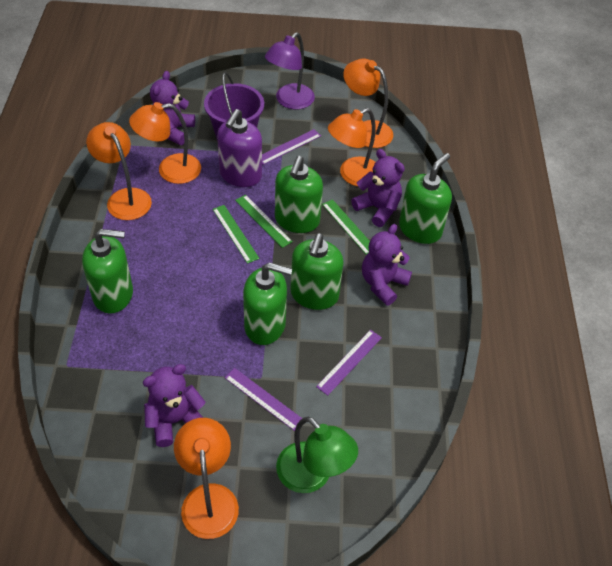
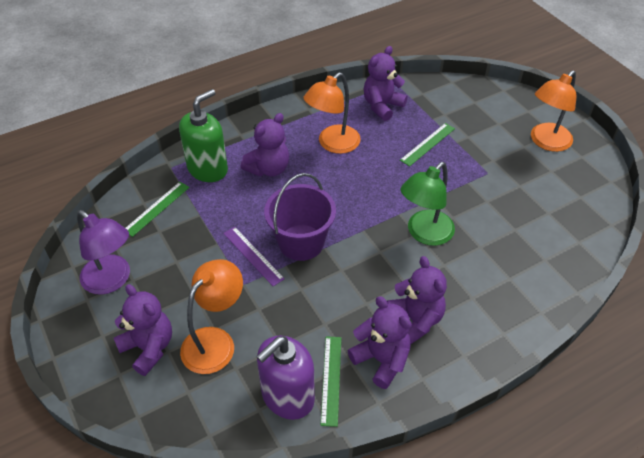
green soap dispenser: [82,229,133,314] [243,262,292,345] [275,156,323,233] [290,233,344,310] [399,153,452,244] = 5 -> [179,89,228,182] = 1
orange lamp: [86,122,152,220] [129,102,201,184] [174,418,239,539] [328,108,376,186] [343,59,393,148] = 5 -> [180,259,243,374] [303,72,361,154] [531,71,577,152] = 3
purple ruler: [225,368,302,431] [262,129,321,165] [316,330,382,396] = 3 -> [223,227,285,286] = 1
purple teddy bear: [143,364,206,447] [150,71,195,145] [351,149,405,227] [362,224,412,306] = 4 -> [114,284,172,376] [240,113,289,177] [348,296,412,389] [364,46,408,121] [387,256,447,344] = 5

